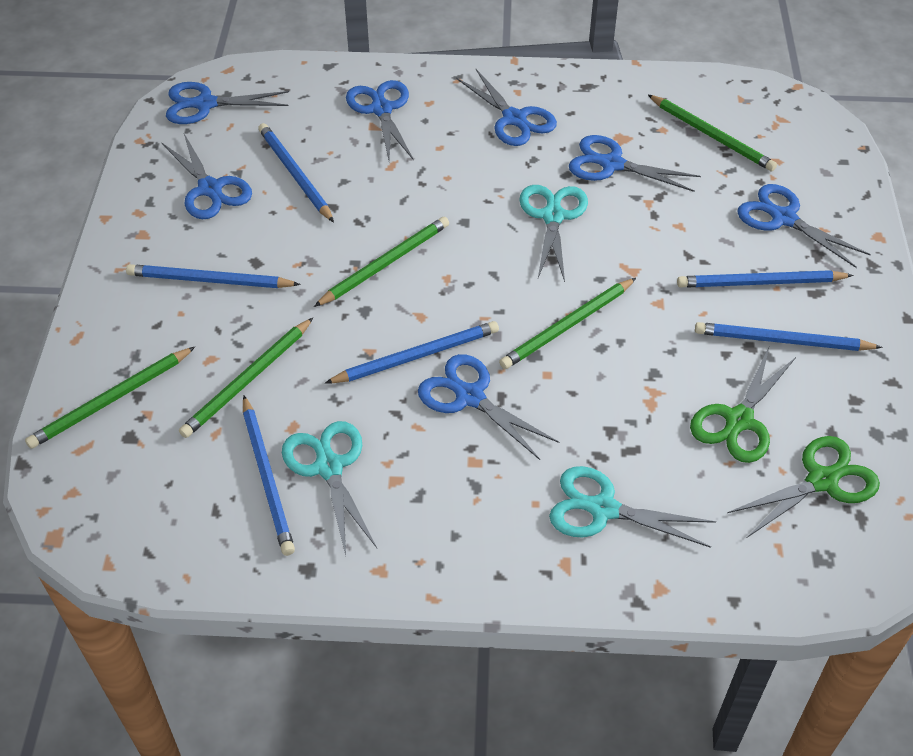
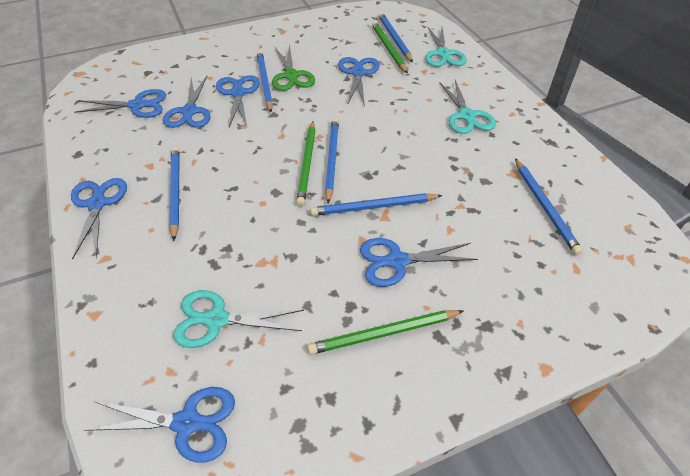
green pencil: [25,347,195,449] [179,318,313,438] [314,217,449,307] [499,278,636,369] [648,95,777,172] = 5 -> [296,121,315,206] [307,310,463,355] [372,22,408,74] = 3
green scissors: [690,348,796,463] [727,436,880,537] = 2 -> [272,44,315,91] = 1

